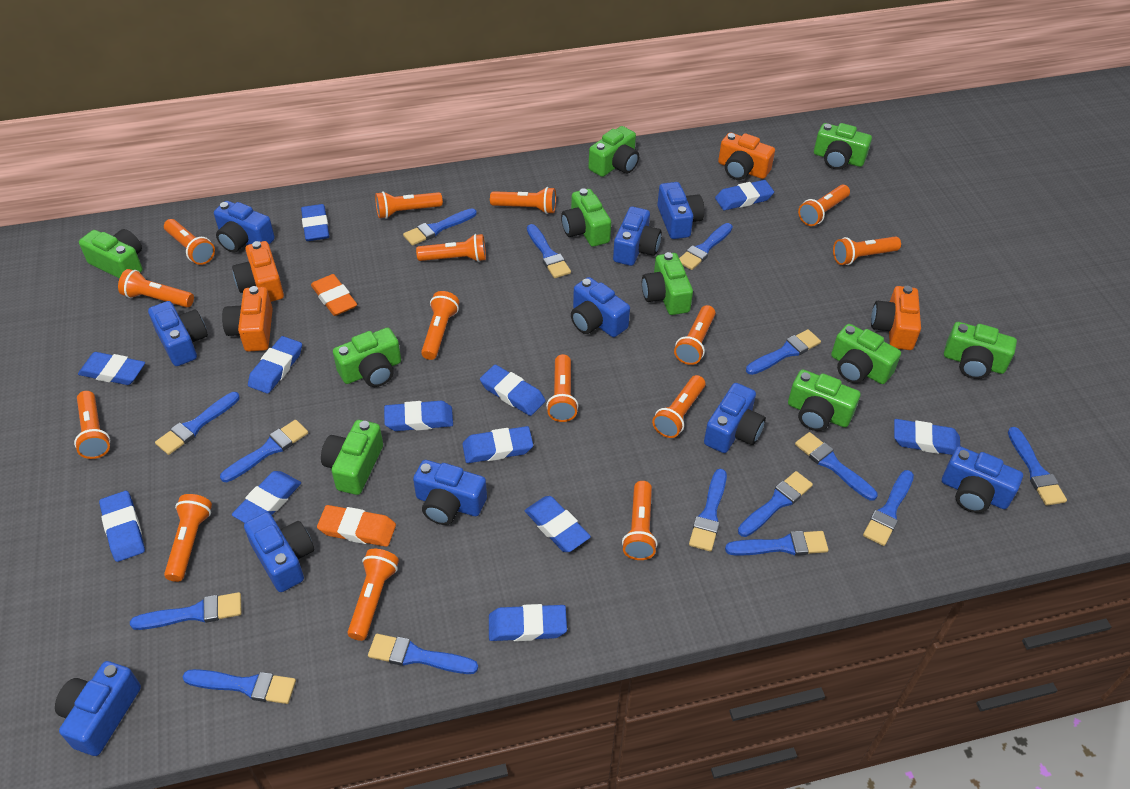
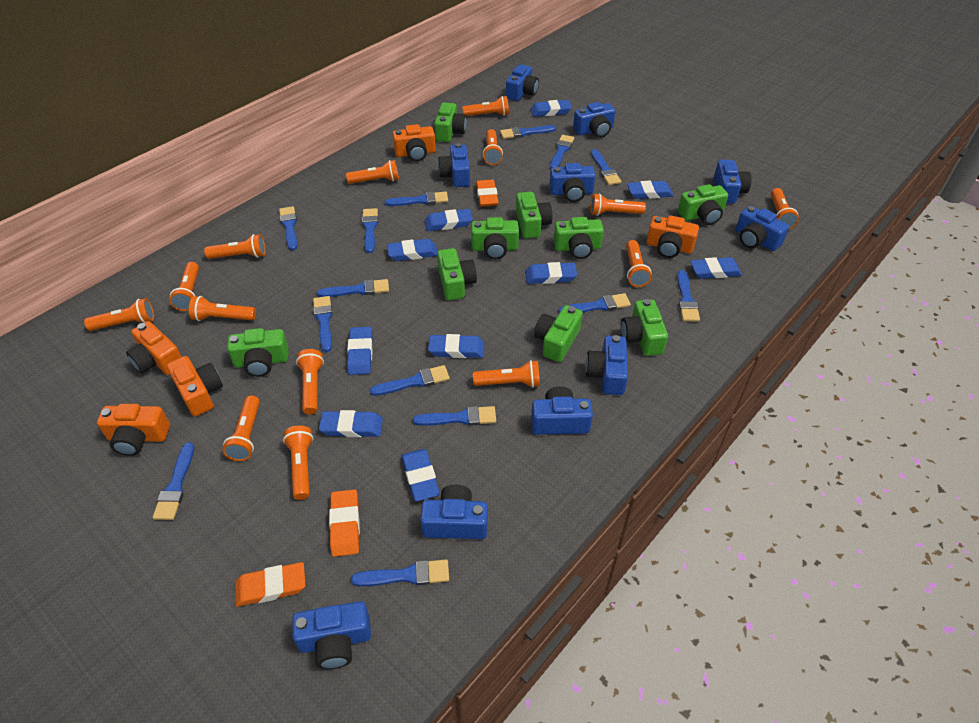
blue brush: [130,592,242,630] [155,392,240,455] [183,669,296,704] [220,420,308,482] [368,634,478,674] [403,208,477,246] [527,224,571,278] [679,223,733,270] [689,469,727,552] [725,531,829,556] [738,471,813,537] [746,329,821,375] [795,432,878,501] [863,470,914,546] [1008,427,1067,506] = 15 -> [152,442,194,520] [279,206,297,250] [313,296,333,352] [317,279,389,297] [351,559,449,586] [362,208,378,253] [370,365,450,396] [385,192,448,206] [413,406,496,426] [500,125,556,139] [550,135,574,169] [558,293,631,313] [591,149,621,185] [677,270,700,322] = 14
blue eraser: [78,352,145,385] [99,491,145,562] [232,471,301,523] [248,336,302,394] [301,204,329,241] [384,401,453,431] [462,426,533,463] [480,365,546,416] [489,604,567,641] [525,496,591,552] [715,180,774,210] [894,419,960,455] = 12 -> [319,410,383,437] [347,327,373,375] [387,239,437,261] [402,449,440,501] [425,209,473,231] [428,334,484,358] [525,262,577,284] [530,100,572,117] [627,181,673,199] [690,257,742,279] = 10
green camera: [79,229,143,279] [321,420,383,495] [333,328,401,387] [561,188,611,247] [588,126,639,177] [642,252,693,315] [788,369,861,431] [814,123,872,170] [831,324,901,384] [944,322,1017,379] = 10 -> [227,328,289,377] [434,102,467,142] [437,248,477,300] [471,217,519,259] [516,192,552,239] [534,305,583,362] [554,217,604,259] [621,299,668,356] [678,184,728,225] = 9
orange camera: [222,286,273,352] [232,241,284,302] [718,132,775,180] [871,286,921,350] = 4 -> [97,404,170,456] [126,321,181,375] [167,356,223,416] [392,124,436,162] [647,216,699,258] = 5
orange eraser: [311,274,357,316] [317,505,396,547] = 2 -> [235,562,305,607] [329,489,360,557] [476,180,499,207] = 3
orange flashlight: [74,391,110,459] [118,269,194,307] [164,219,215,265] [164,494,212,582] [348,549,399,641] [375,191,443,219] [416,234,486,262] [421,291,459,360] [490,187,556,214] [546,354,578,422] [622,481,657,560] [652,375,705,438] [674,305,715,365] [798,185,850,226] [833,236,901,265] = 15 -> [84,298,154,331] [169,262,199,311] [189,296,256,321] [204,234,266,259] [223,395,260,461] [283,426,314,500] [296,349,324,414] [346,160,399,184] [462,96,509,116] [473,360,540,388] [483,129,503,165] [590,193,646,216] [626,240,652,287] [771,188,799,229] = 14

